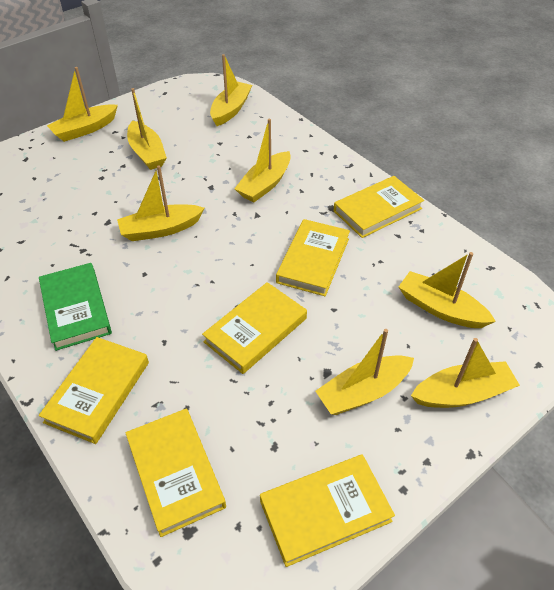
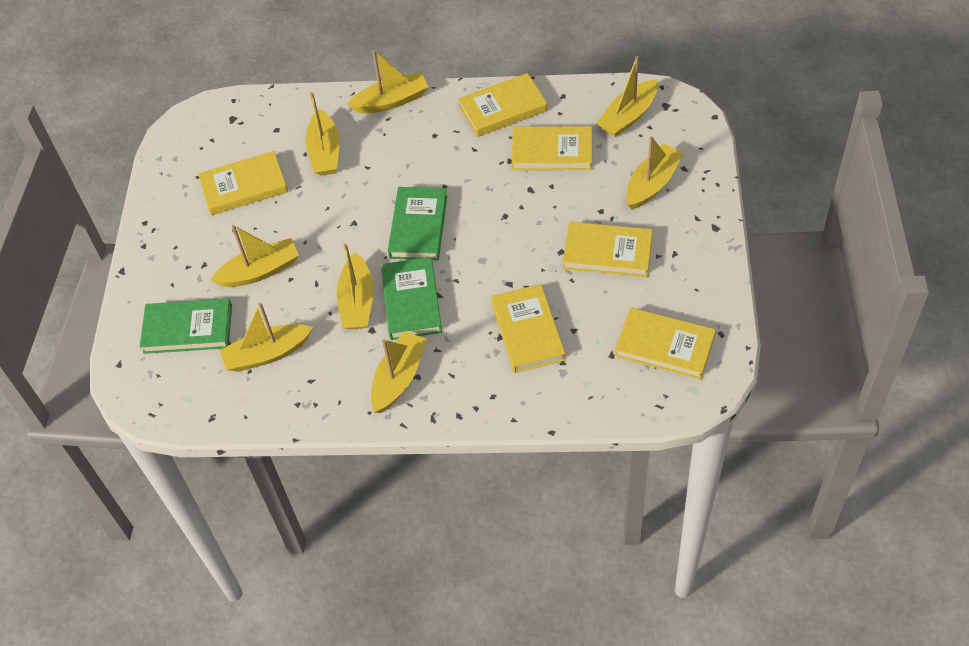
green book: [39,263,112,351] = 1 -> [140,299,232,354] [381,257,442,340] [388,187,447,260] = 3

